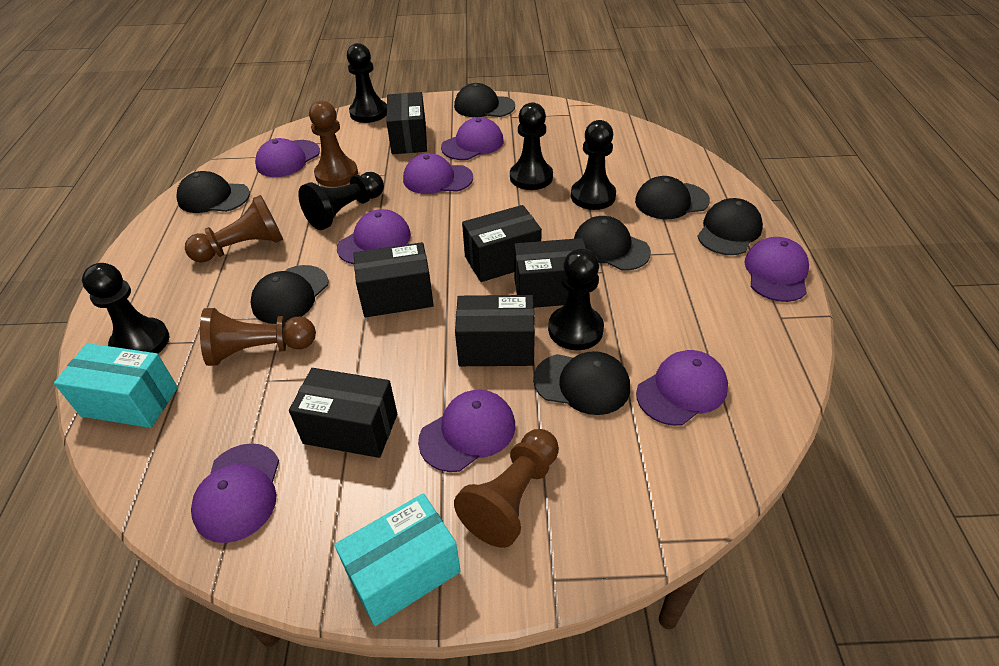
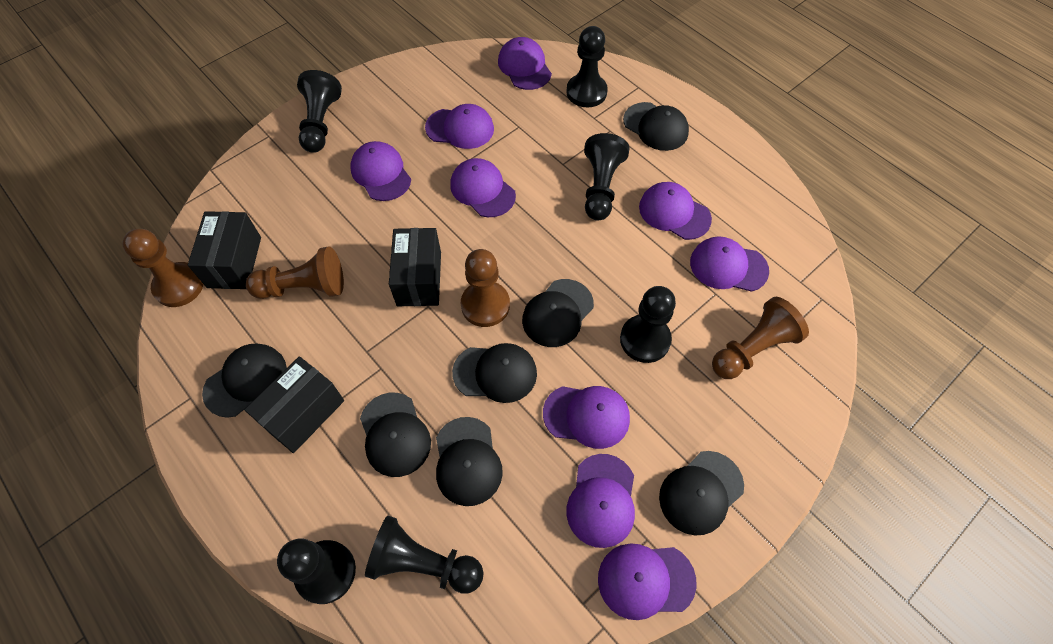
black box: [289,368,397,458] [353,242,434,317] [386,92,427,154] [455,295,535,366] [462,205,542,282] [514,238,586,308] = 6 -> [188,211,261,289] [244,356,344,453] [389,228,441,306] = 3
purple cap: [191,443,279,543] [255,138,320,177] [337,209,411,264] [403,153,473,194] [418,390,515,472] [441,117,504,160] [636,350,728,426] [744,237,809,302] = 8 -> [350,141,411,201] [425,104,494,149] [450,158,516,217] [498,37,552,90] [543,386,630,449] [566,454,635,548] [598,544,696,620] [639,182,712,240] [690,236,769,292] = 9
turquoise box: [54,343,178,428] [334,493,461,626] = 2 -> none = 0

